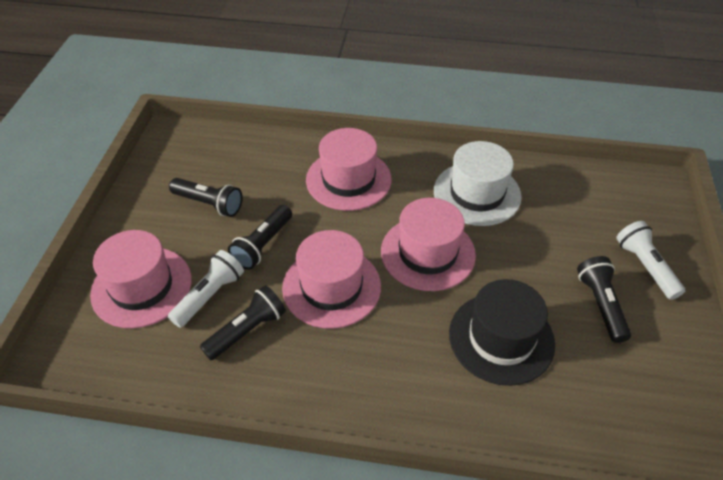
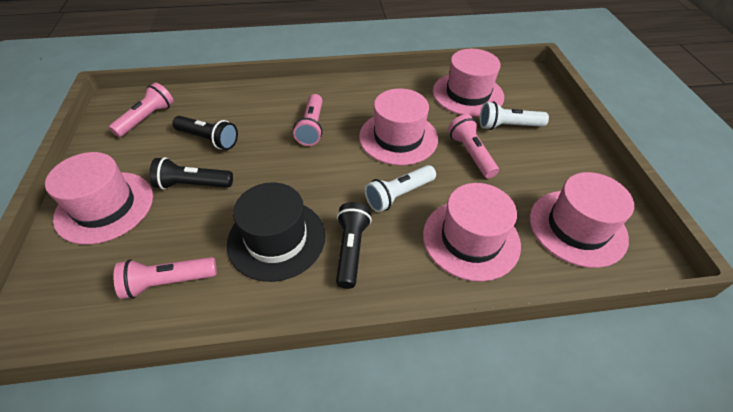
black flashlight: [169,178,243,217] [200,285,286,360] [228,205,292,270] [577,256,631,343] = 4 -> [149,157,233,190] [172,116,238,150] [336,202,372,289] = 3
pink flashlight: none = 0 -> [109,82,174,137] [113,257,217,299] [293,94,323,146] [448,114,499,178] = 4
pink hat: [90,230,192,328] [282,230,381,329] [306,128,391,211] [381,198,476,291] = 4 -> [45,152,153,245] [359,88,438,166] [423,183,521,281] [433,49,504,116] [530,172,634,268] = 5
white hat: [434,141,522,226] = 1 -> none = 0

